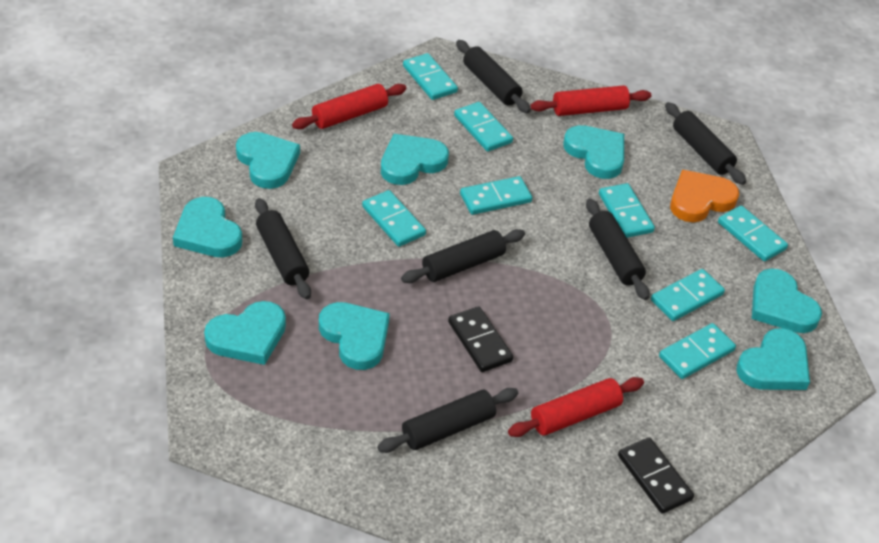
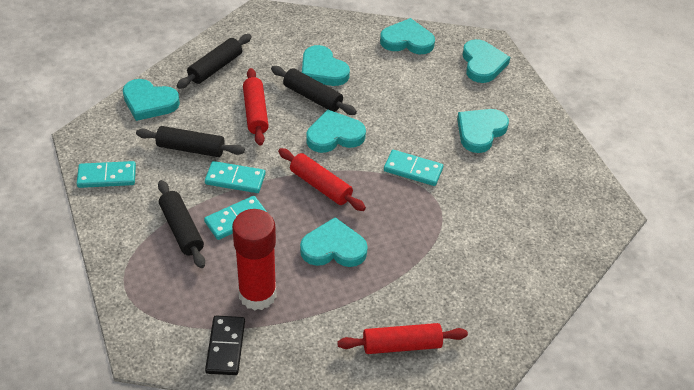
black domino: [448,306,513,372] [618,437,694,514] = 2 -> [205,316,245,375] = 1
black rolling pin: [255,198,311,299] [377,388,518,453] [401,229,525,283] [456,40,531,113] [586,198,650,300] [665,102,746,185] = 6 -> [136,126,245,157] [158,180,205,268] [177,34,252,89] [271,66,357,115] = 4
orange heart: [670,170,739,222] = 1 -> none = 0
red glue stick: none = 0 -> [232,209,277,311] = 1
turquoise domino: [362,190,426,247] [403,53,458,100] [454,102,513,152] [460,176,532,215] [599,183,655,238] [651,269,725,321] [659,323,736,379] [718,206,788,261] = 8 -> [77,161,136,188] [204,196,267,240] [205,161,265,193] [384,150,443,186] = 4
turquoise heart: [173,197,242,257] [204,301,286,365] [236,132,300,189] [319,302,390,370] [381,134,449,185] [563,125,624,179] [736,328,810,390] [752,269,822,333] = 8 -> [123,79,180,121] [300,217,368,267] [302,45,350,86] [306,109,366,153] [380,18,435,54] [457,109,509,153] [462,39,510,83] = 7

